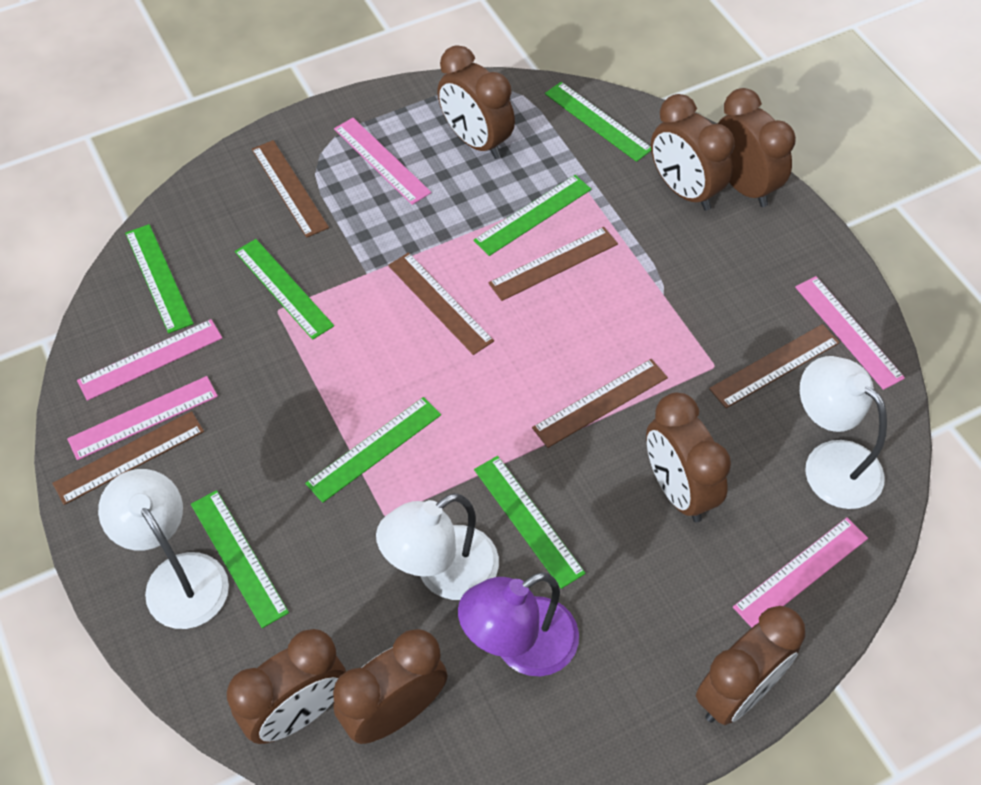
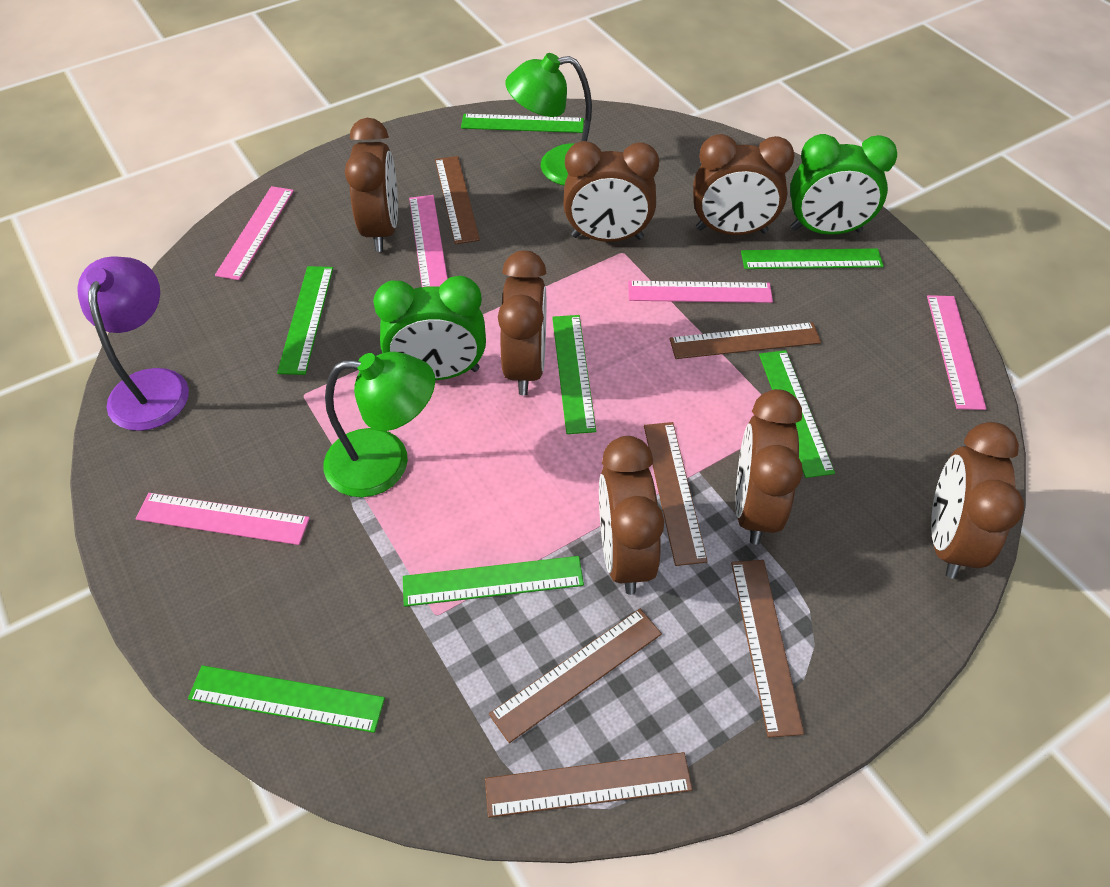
green clock: none = 0 -> [373,276,486,380] [790,134,897,235] = 2
green lamp: none = 0 -> [323,352,435,497] [505,53,592,186] = 2
white lamp: [98,469,229,629] [376,493,499,600] [800,356,887,509] = 3 -> none = 0

